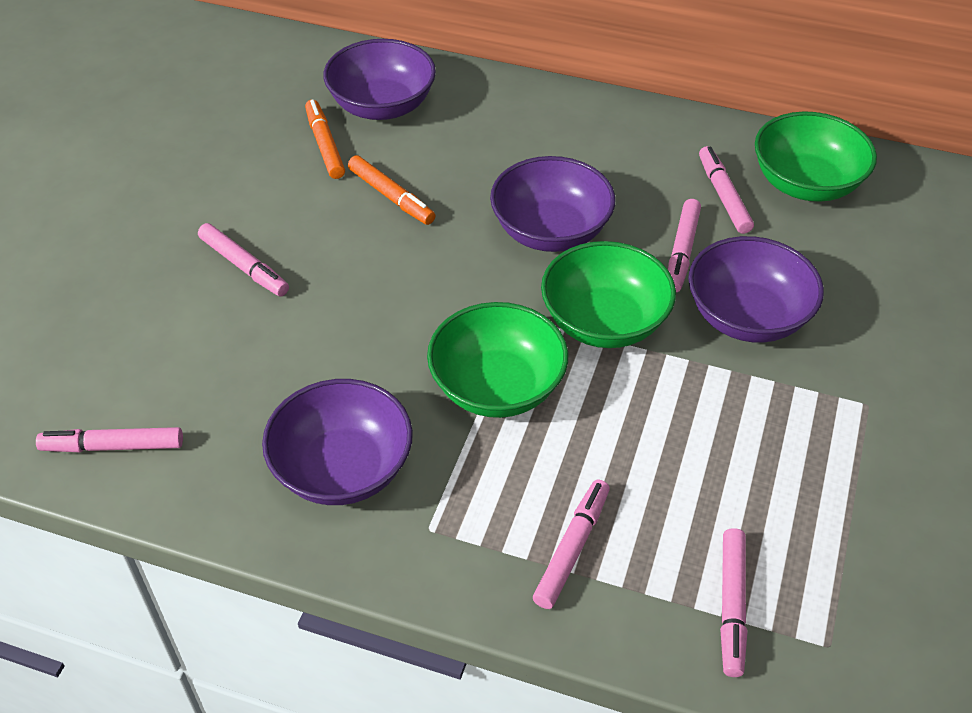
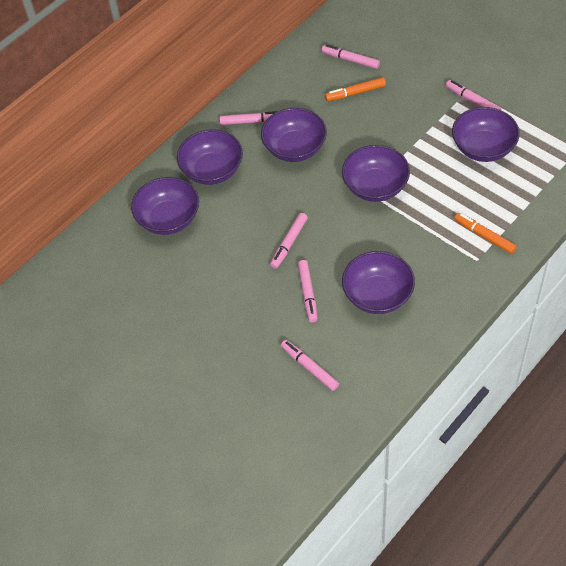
green bowl: [427,302,568,418] [541,241,676,348] [755,111,877,202] = 3 -> none = 0
purple bowl: [262,379,413,505] [323,39,436,120] [490,156,615,252] [688,236,824,343] = 4 -> [131,177,199,235] [177,129,243,185] [261,108,327,162] [342,145,410,202] [342,251,415,314] [452,107,520,162] = 6

